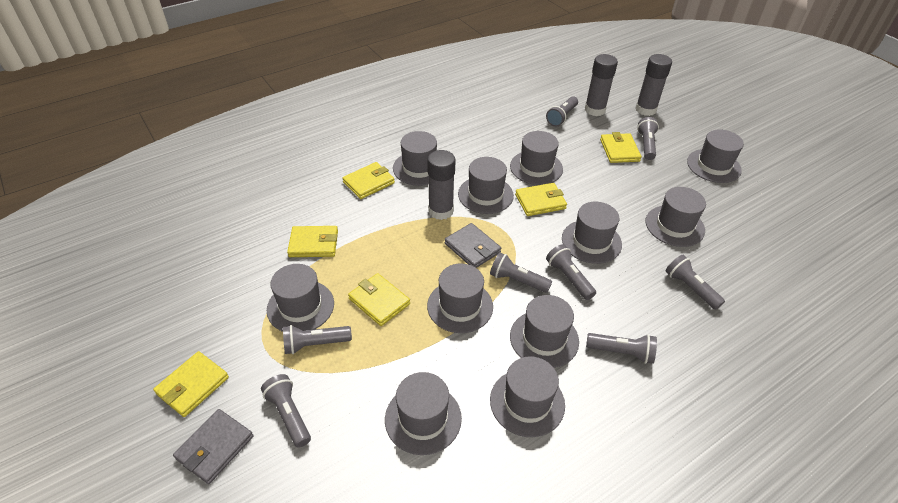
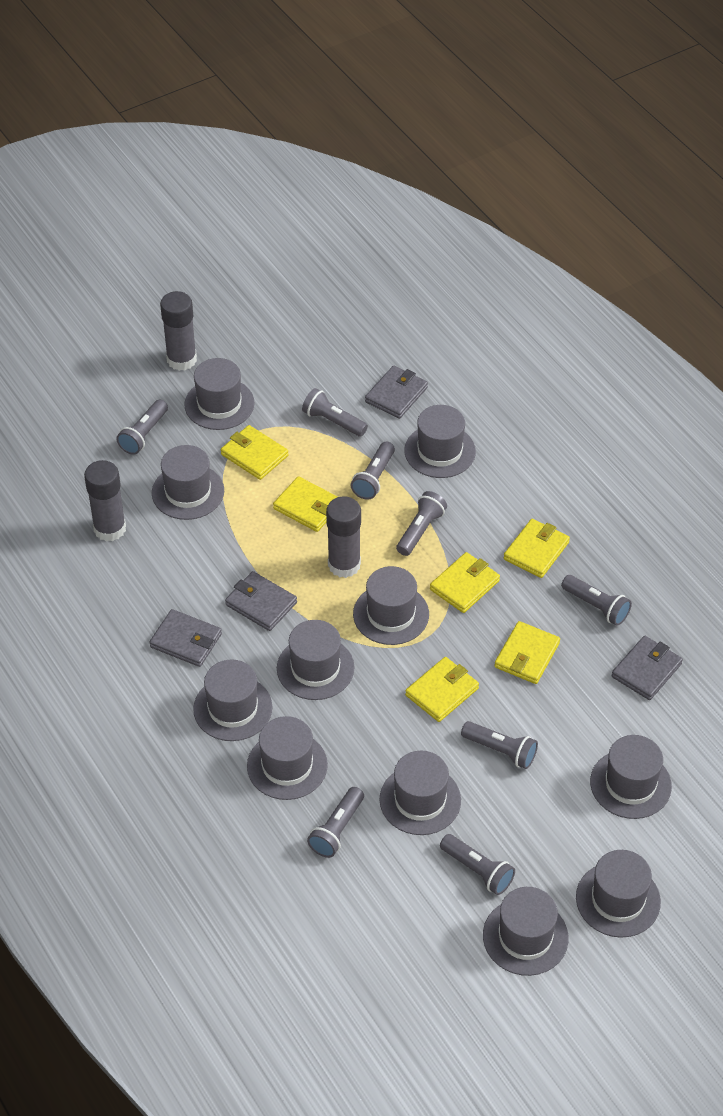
grey wallet: [173,409,253,484] [445,223,501,268] = 2 -> [149,609,222,667] [225,571,297,631] [365,366,428,419] [611,636,683,700] = 4

